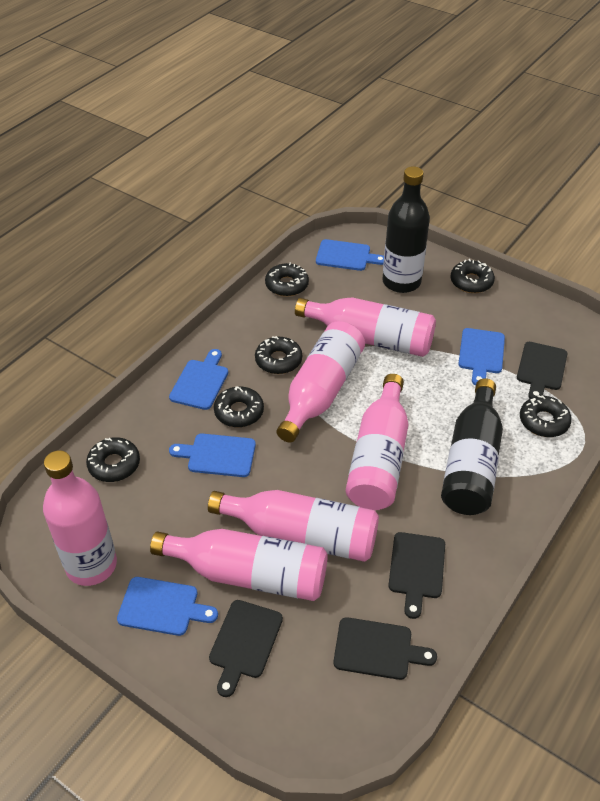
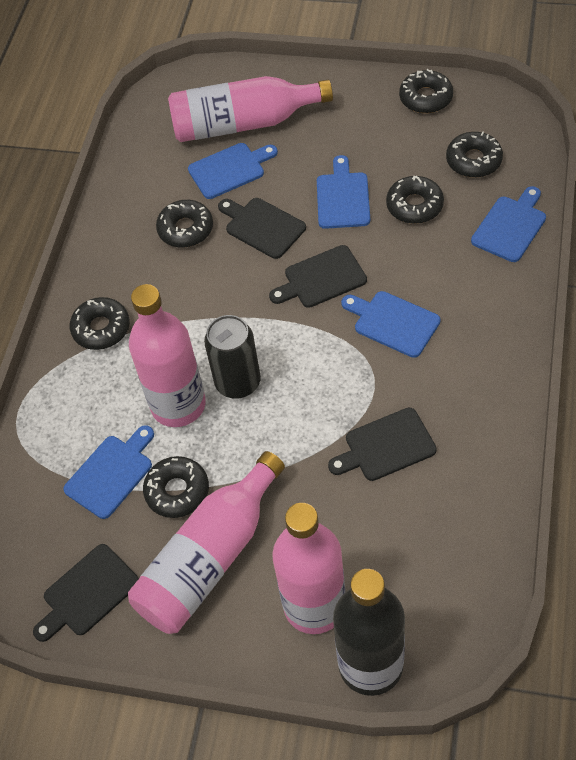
black bottle: [382,166,430,293] [441,378,503,515] = 2 -> [333,569,405,696] = 1
black can: none = 0 -> [204,315,261,399] = 1
pink bottle: [43,450,117,586] [150,529,328,601] [208,490,379,562] [276,321,365,443] [295,297,436,357] [346,374,408,510] = 6 -> [128,451,285,634] [129,284,206,427] [168,76,333,142] [272,503,346,634] = 4

